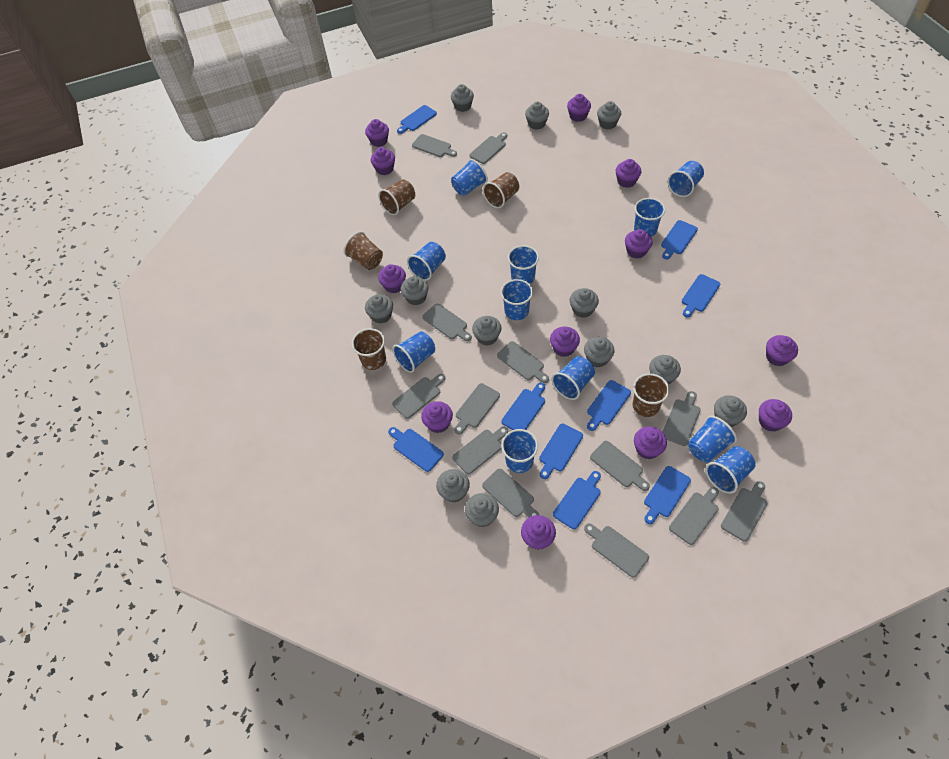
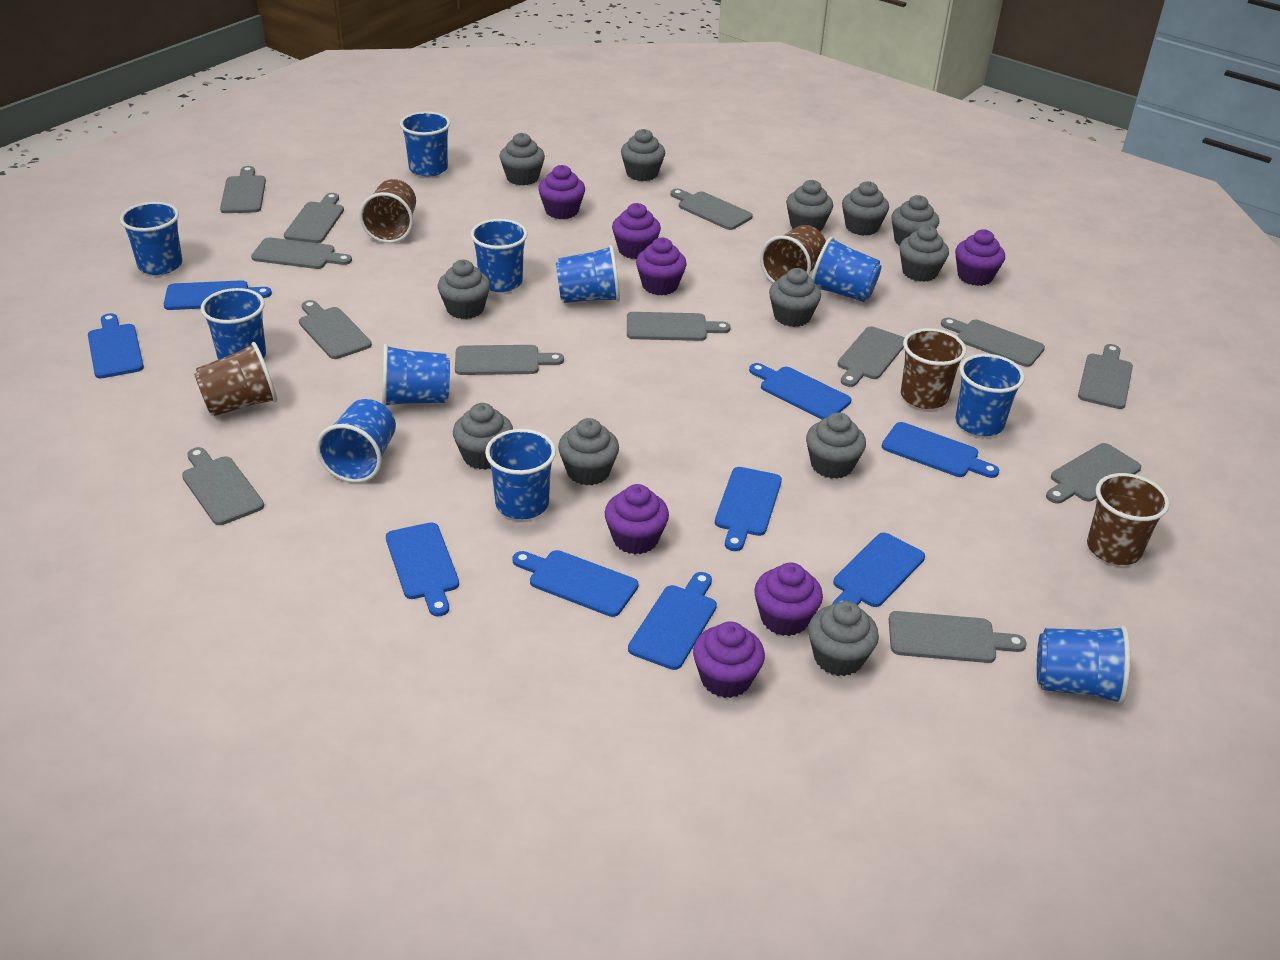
purple cupcake: [365,119,389,147] [371,147,395,175] [378,264,406,293] [421,401,453,433] [521,515,556,550] [550,327,580,357] [567,94,591,122] [615,159,642,188] [625,229,653,259] [634,426,667,459] [759,399,792,432] [766,335,798,366] = 12 -> [538,165,585,219] [605,484,669,554] [612,203,661,259] [636,238,687,295] [693,621,765,698] [754,562,823,636] [955,229,1005,286] = 7

